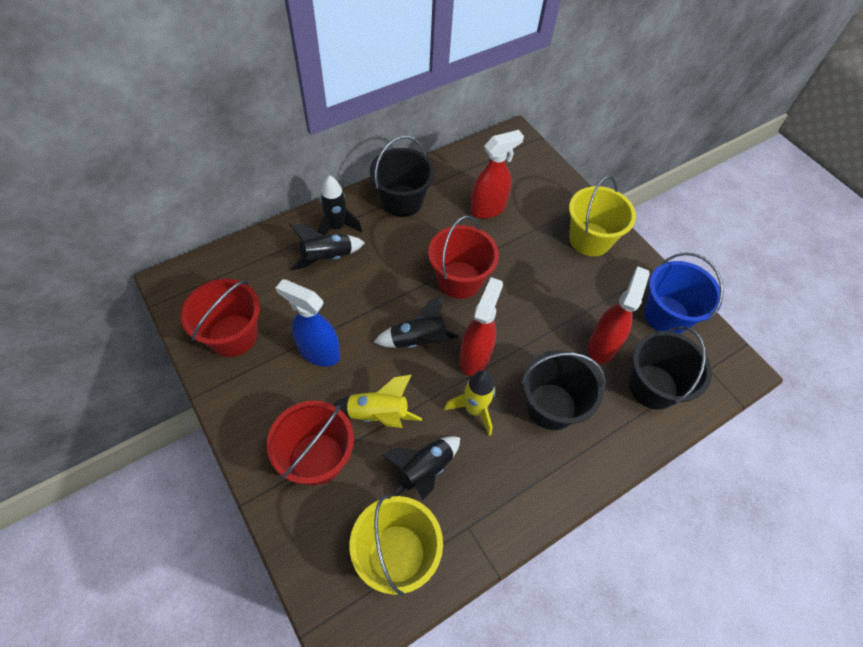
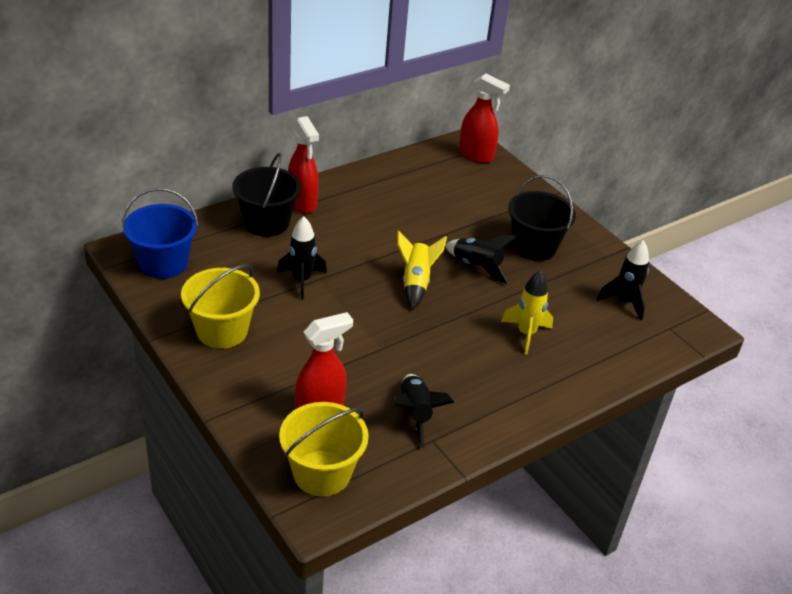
black bucket: [370,136,435,217] [521,350,606,430] [629,326,712,410] = 3 -> [232,153,301,237] [508,175,576,261] = 2
blue spray bottle: [276,279,340,367] = 1 -> none = 0
red bucket: [181,279,260,357] [267,401,354,485] [428,216,499,299] = 3 -> none = 0

